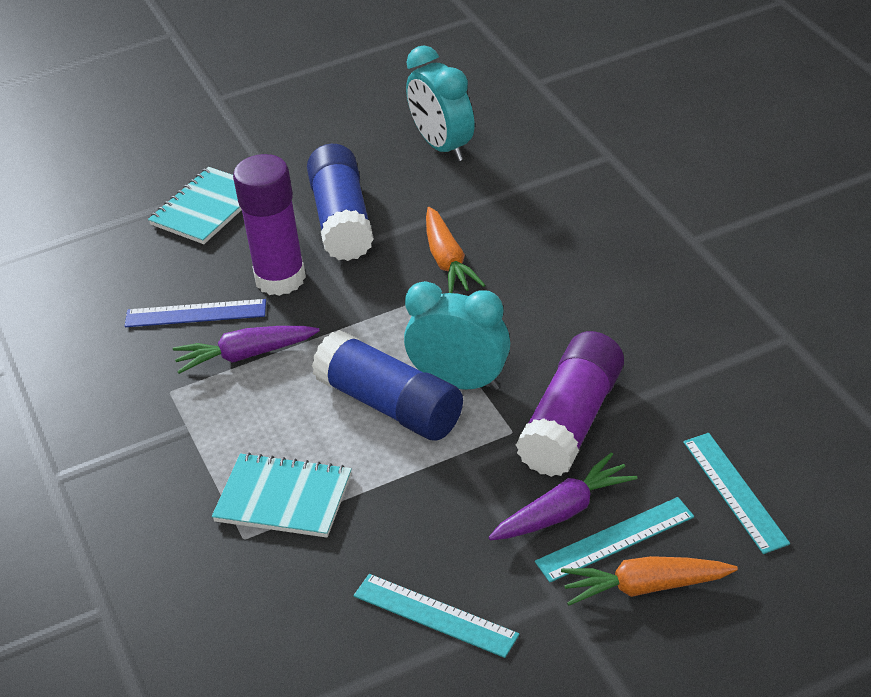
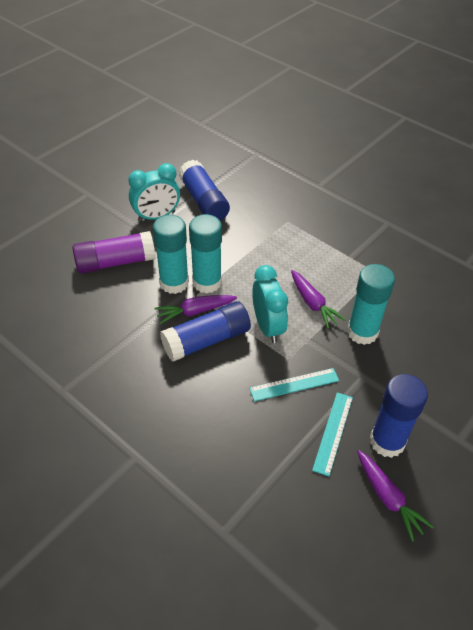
blue glue stick: [307,144,374,261] [312,330,463,441] = 2 -> [160,301,251,362] [179,160,230,221] [370,374,428,458] = 3
blue ruler: [125,299,266,327] = 1 -> none = 0
orange carrot: [426,207,485,293] [561,556,738,606] = 2 -> none = 0
purple carrot: [173,326,320,374] [488,452,637,540] = 2 -> [154,295,237,324] [291,270,346,329] [357,450,434,542] = 3
purple glue stick: [233,154,306,296] [516,331,624,477] = 2 -> [72,231,156,274] = 1
turquoise glue stick: none = 0 -> [153,215,189,294] [189,214,222,294] [347,264,395,345] = 3
turquoise notebook: [148,167,242,244] [212,452,352,538] = 2 -> none = 0
turquoise ruler: [354,574,520,658] [535,497,694,582] [683,433,790,554] = 3 -> [249,368,339,401] [312,392,353,476] = 2

